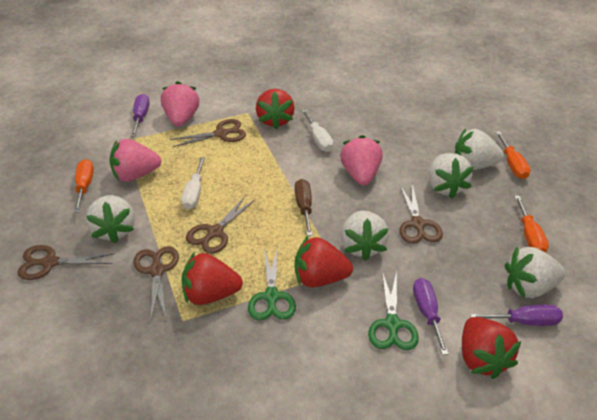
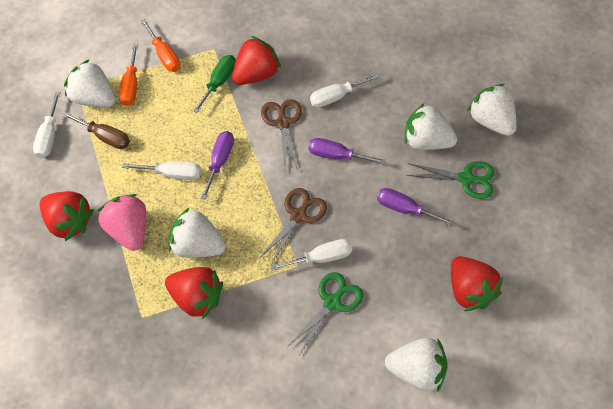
brown scissors: [17,245,113,280] [133,246,179,319] [170,119,246,147] [186,195,256,254] [399,184,443,244] = 5 -> [259,188,327,265] [261,99,302,170] = 2
green screwdriver: none = 0 -> [193,55,236,113] = 1
orange screwdriver: [74,159,94,213] [496,131,531,179] [514,196,549,253] = 3 -> [119,43,138,106] [141,19,180,72] = 2
pink strawberry: [109,139,161,182] [161,81,199,127] [340,135,383,185] = 3 -> [97,194,146,251] = 1
white screwdriver: [181,157,205,210] [302,110,333,152] = 2 -> [33,92,61,158] [122,161,201,180] [271,239,352,271] [310,74,379,108] = 4

